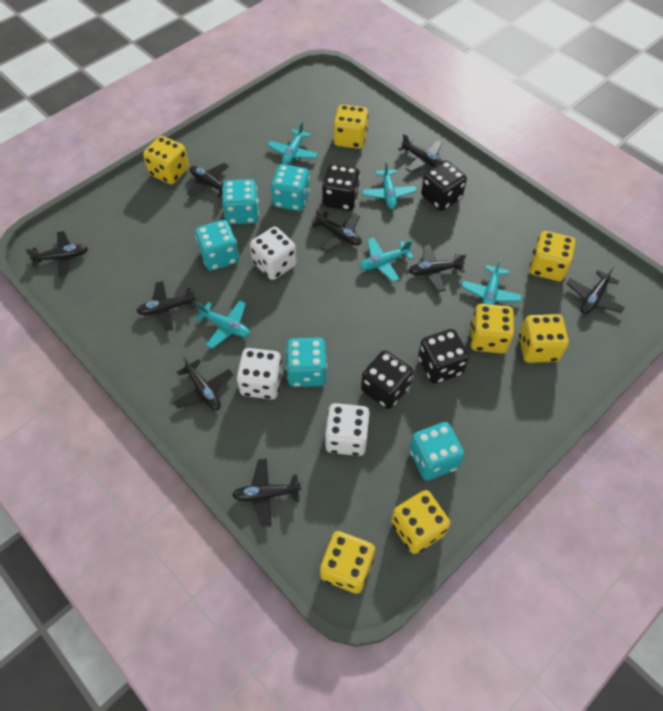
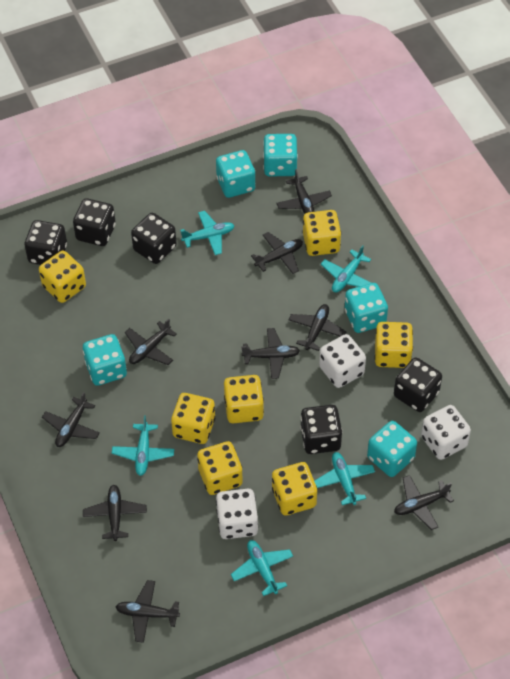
black dice: [322,164,360,211] [361,350,413,409] [418,329,469,384] [421,161,467,211] = 4 -> [25,220,67,265] [73,198,116,246] [131,213,177,264] [300,405,342,454] [394,357,442,412] = 5

